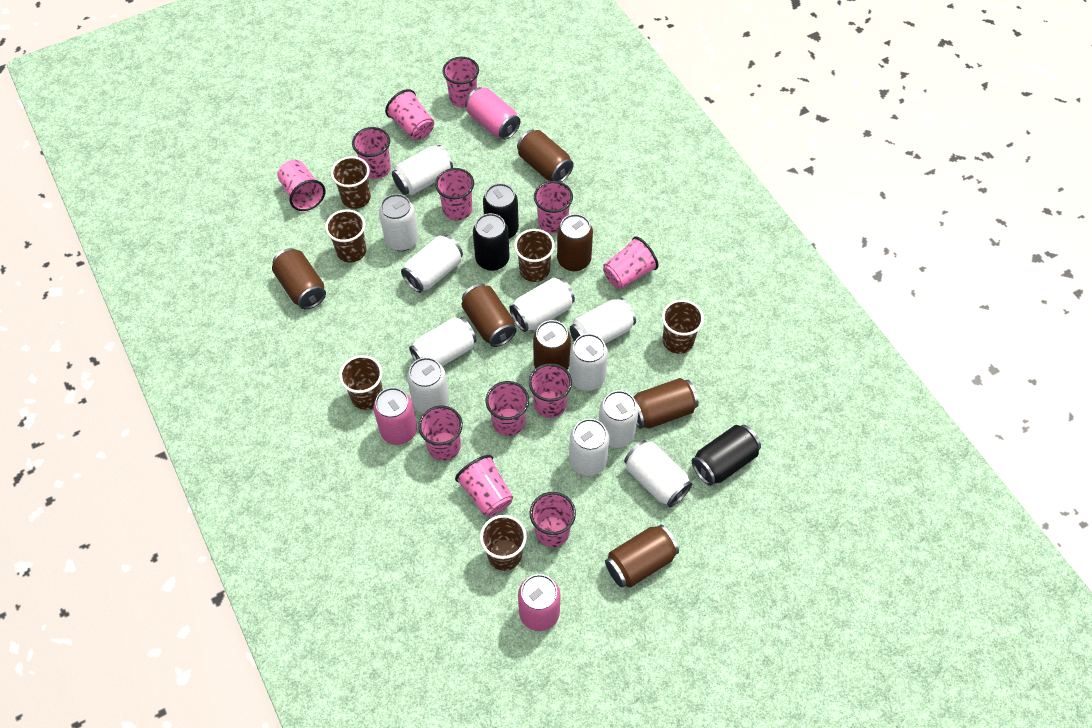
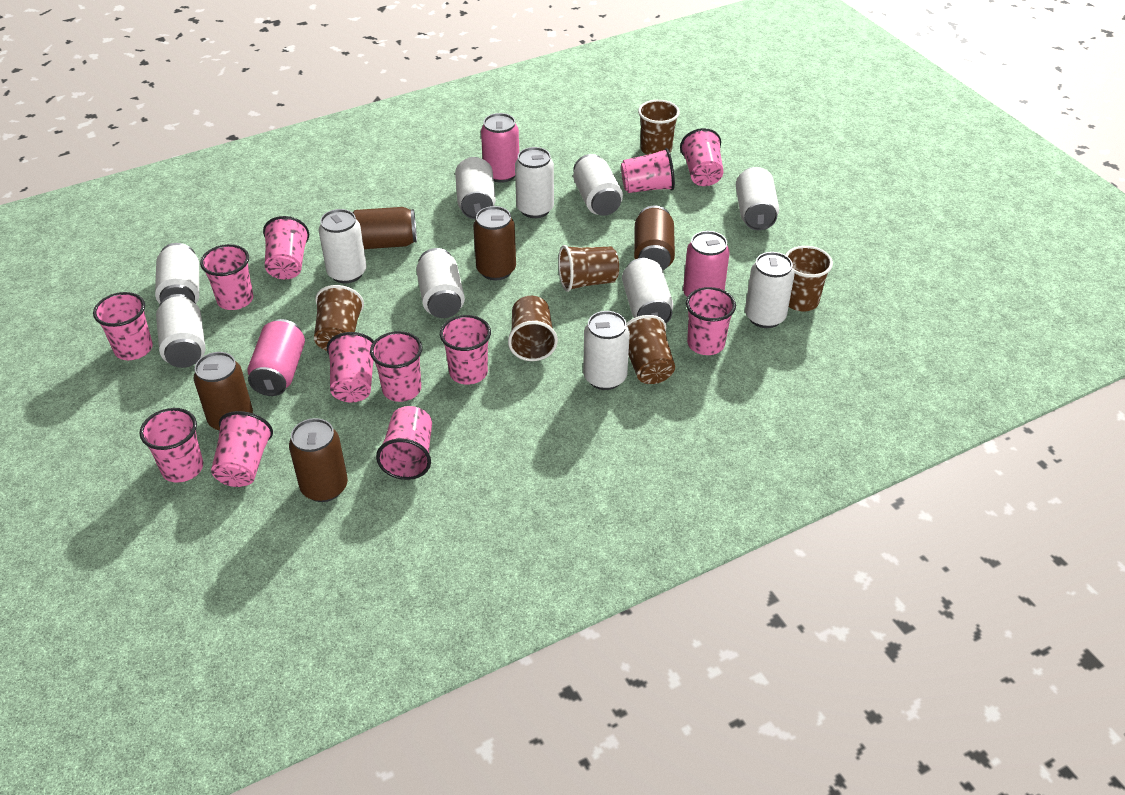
black can: [473,213,510,271] [483,183,519,239] [692,425,761,486] = 3 -> none = 0
brown can: [272,248,326,309] [461,283,517,347] [517,130,574,182] [533,320,571,370] [557,214,593,271] [605,524,679,588] [633,378,699,429] = 7 -> [194,352,253,431] [289,418,348,502] [353,207,417,249] [473,206,516,280] [634,206,675,270] = 5

